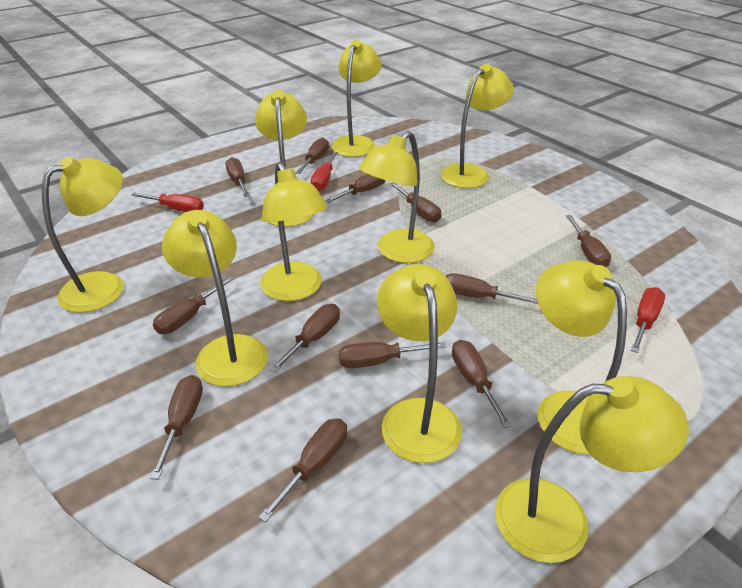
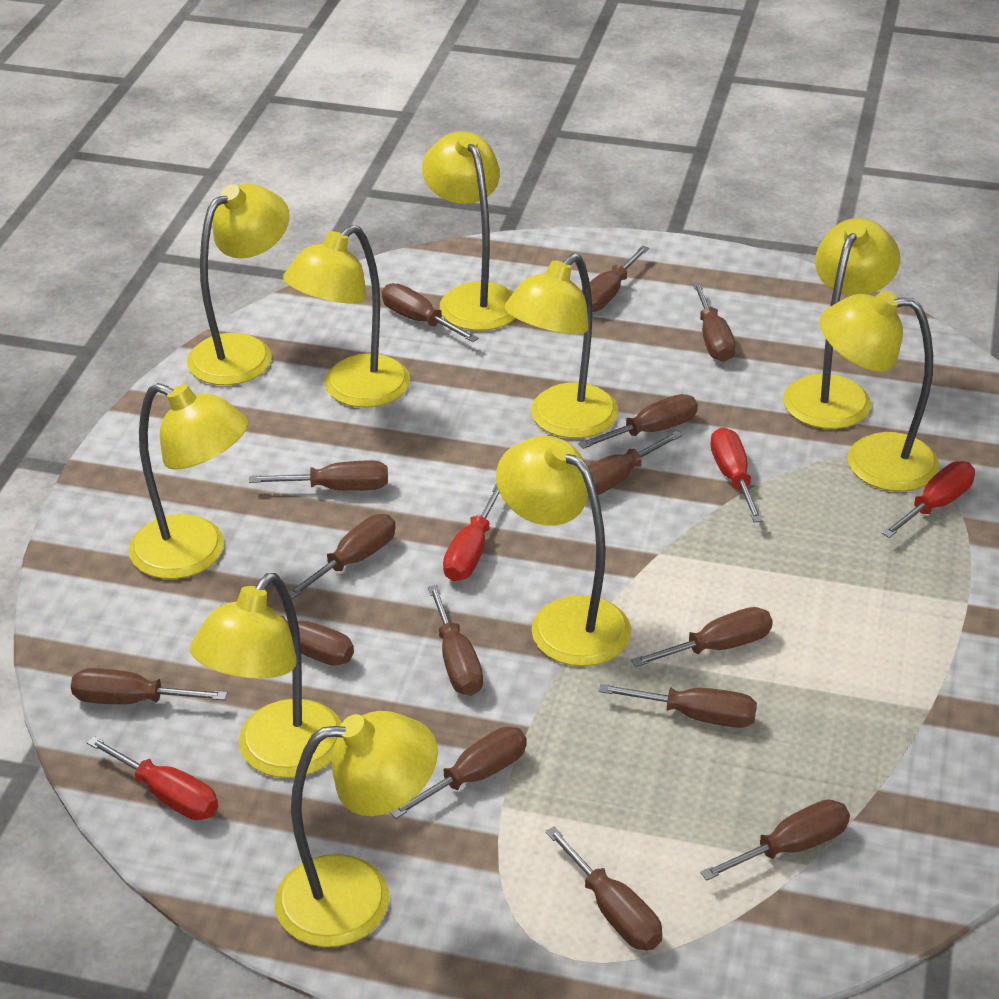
brown screwdriver: [150,375,203,480] [153,276,235,334] [225,157,250,197] [258,418,347,522] [269,304,340,373] [295,137,329,174] [325,174,385,203] [339,342,446,368] [390,182,441,222] [446,273,538,304] [452,340,512,428] [566,215,611,267] = 12 -> [71,668,227,704] [221,602,354,666] [249,461,388,491] [289,514,396,599] [382,283,479,342] [389,727,527,819] [428,585,483,696] [545,826,662,951] [578,394,698,449] [581,246,649,312] [588,431,683,498] [599,684,757,728] [631,607,773,667] [693,283,735,362] [700,800,850,881] = 15
red screwdriver: [131,193,204,212] [311,152,338,191] [631,287,665,353] = 3 -> [87,736,218,820] [443,483,500,581] [710,427,763,523] [882,461,975,538] = 4

